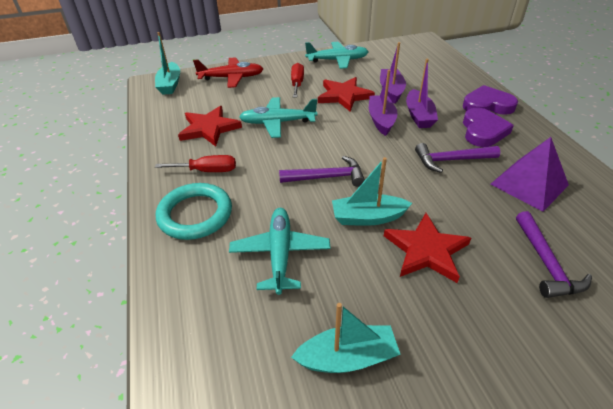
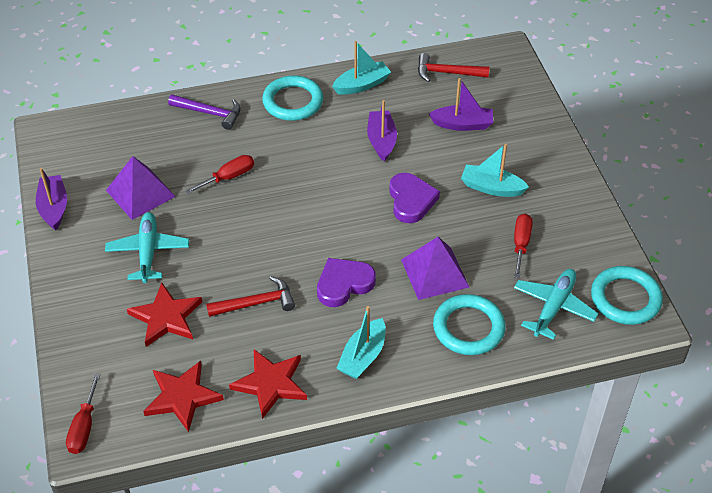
purple hammer: [279,156,365,187] [415,143,500,173] [516,211,592,298] = 3 -> [168,94,241,130] = 1
purple pyramid: [491,137,569,212] = 1 -> [106,156,176,220] [401,237,469,300] = 2
red hammer: none = 0 -> [206,276,295,317] [418,53,490,82] = 2
red plane: [193,57,263,88] = 1 -> none = 0
red screwdriver: [155,155,236,172] [291,63,304,98] = 2 -> [66,373,101,454] [185,155,254,194] [514,214,533,278] = 3
turquoise plane: [229,208,330,295] [239,97,317,138] [305,42,368,69] = 3 -> [105,212,189,283] [514,269,599,340] = 2
turquoise ring: [156,183,232,240] = 1 -> [262,75,323,121] [433,294,506,355] [591,266,663,325] = 3

